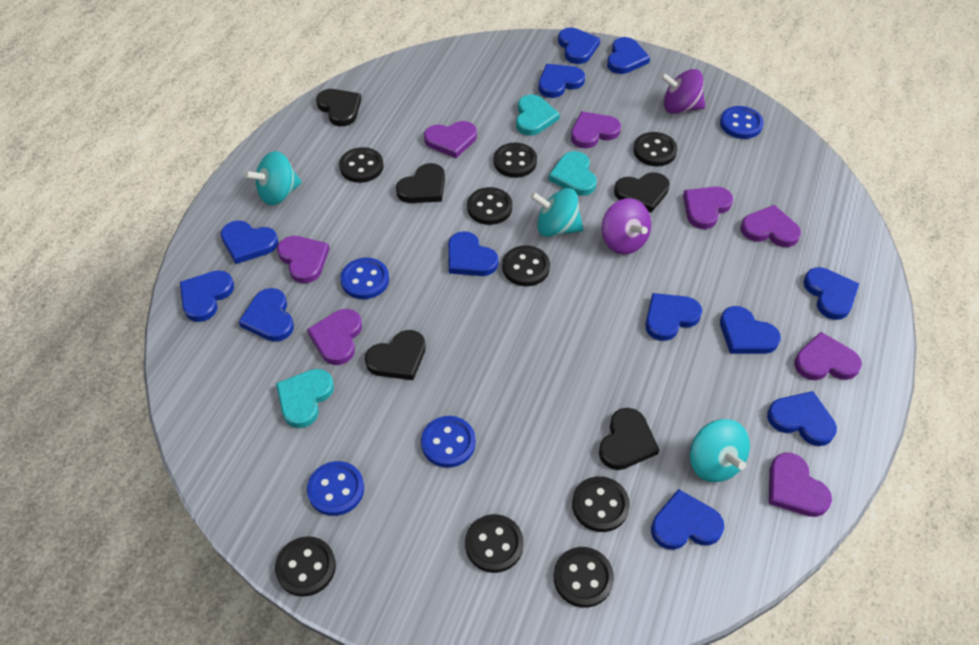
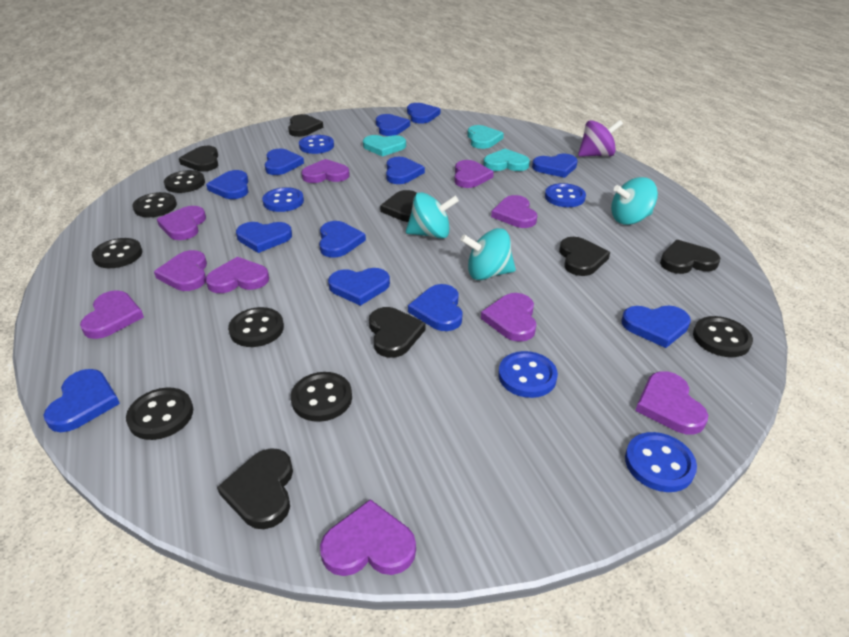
black button: [275,536,336,597] [339,147,383,183] [465,514,524,573] [467,187,512,225] [494,143,537,178] [502,245,550,286] [554,547,614,608] [572,476,630,532] [633,132,677,166] = 9 -> [92,238,142,268] [126,388,193,440] [132,192,177,217] [164,170,205,193] [228,307,284,347] [291,372,352,422] [693,316,753,357] = 7
black heart: [316,89,361,126] [365,330,426,380] [396,163,445,203] [599,408,659,470] [614,172,670,213] = 5 -> [179,146,218,172] [217,448,293,529] [288,114,323,137] [369,307,426,358] [380,190,417,222] [559,237,610,276] [660,240,720,274] = 7
blue button: [307,461,364,516] [340,258,389,299] [421,416,476,468] [720,106,764,139] = 4 -> [262,187,304,212] [299,135,334,154] [498,351,558,398] [545,183,586,207] [625,432,697,492] = 5
purple heart: [277,236,330,283] [307,309,362,365] [424,121,477,158] [571,111,621,148] [683,187,733,229] [740,205,801,247] [769,453,832,517] [794,332,862,380] = 8 -> [80,290,144,339] [154,250,207,291] [157,206,206,240] [206,257,269,293] [301,159,350,183] [320,499,416,576] [454,160,494,188] [481,293,536,342] [491,195,537,228] [635,371,708,435] = 10
purple spinning top: [602,198,651,255] [660,69,705,114] = 2 -> [578,120,623,157] = 1

